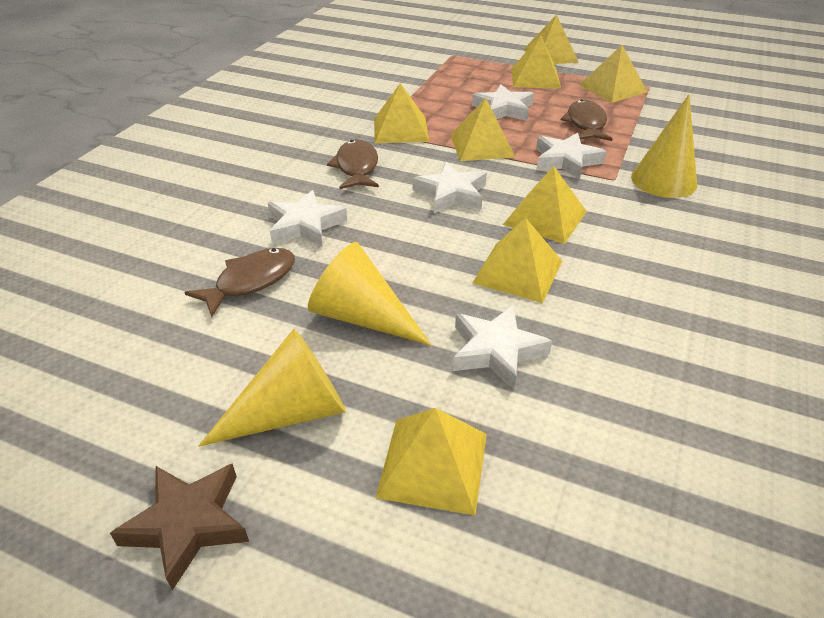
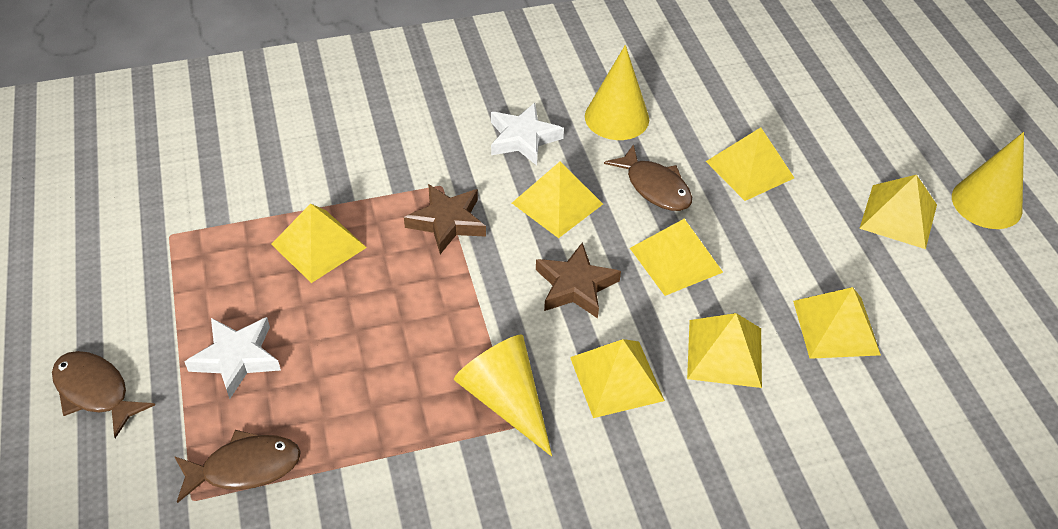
brown star: [110,463,249,591] = 1 -> [404,184,486,254] [536,243,621,318] = 2
white star: [268,190,347,247] [413,162,487,213] [452,305,552,390] [472,84,534,121] [536,133,606,180] = 5 -> [185,317,281,399] [491,103,564,165] = 2

